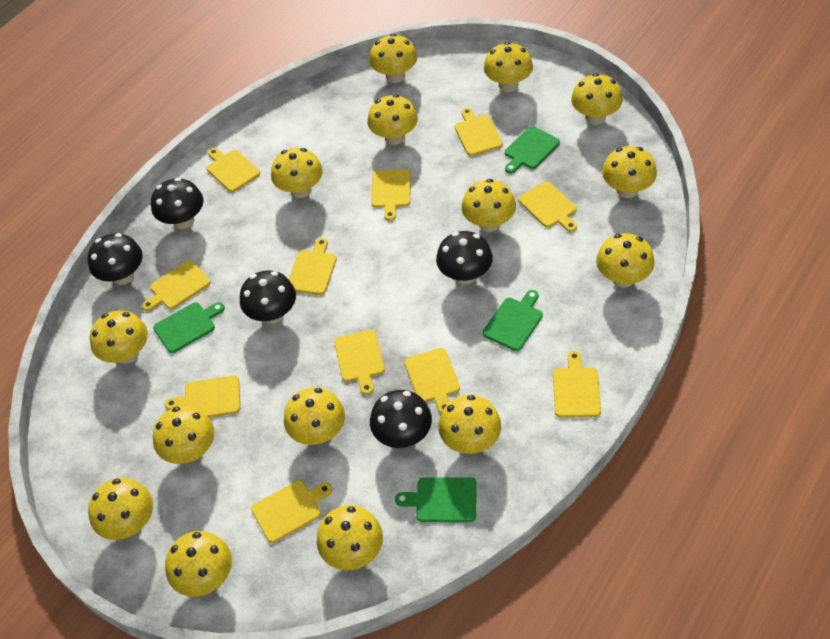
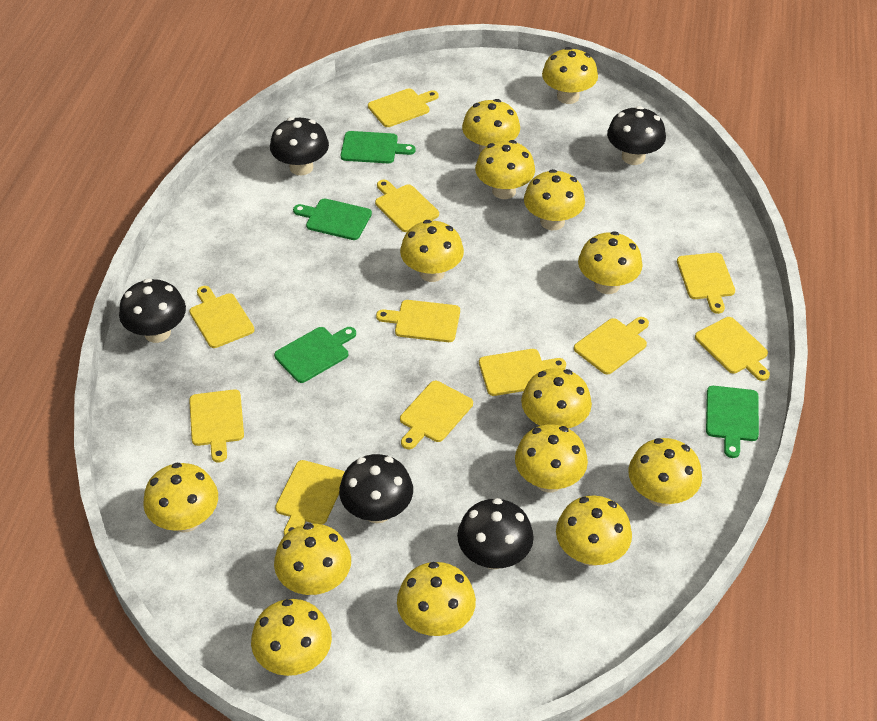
yellow mushroom: [88,478,153,540] [90,310,148,364] [153,406,215,464] [165,531,232,597] [271,148,323,198] [284,387,345,445] [317,505,383,570] [367,94,418,145] [369,34,417,83] [438,395,501,454] [461,179,516,232] [484,42,533,92] [571,73,623,125] [596,233,655,288] [602,146,657,198] = 15 -> [143,462,218,533] [251,599,332,676] [274,523,351,595] [397,562,476,636] [400,220,464,282] [462,99,520,153] [475,140,535,199] [515,424,588,493] [521,368,592,428] [524,169,585,230] [542,47,598,104] [556,495,632,566] [578,231,643,294] [628,438,702,507] = 14

